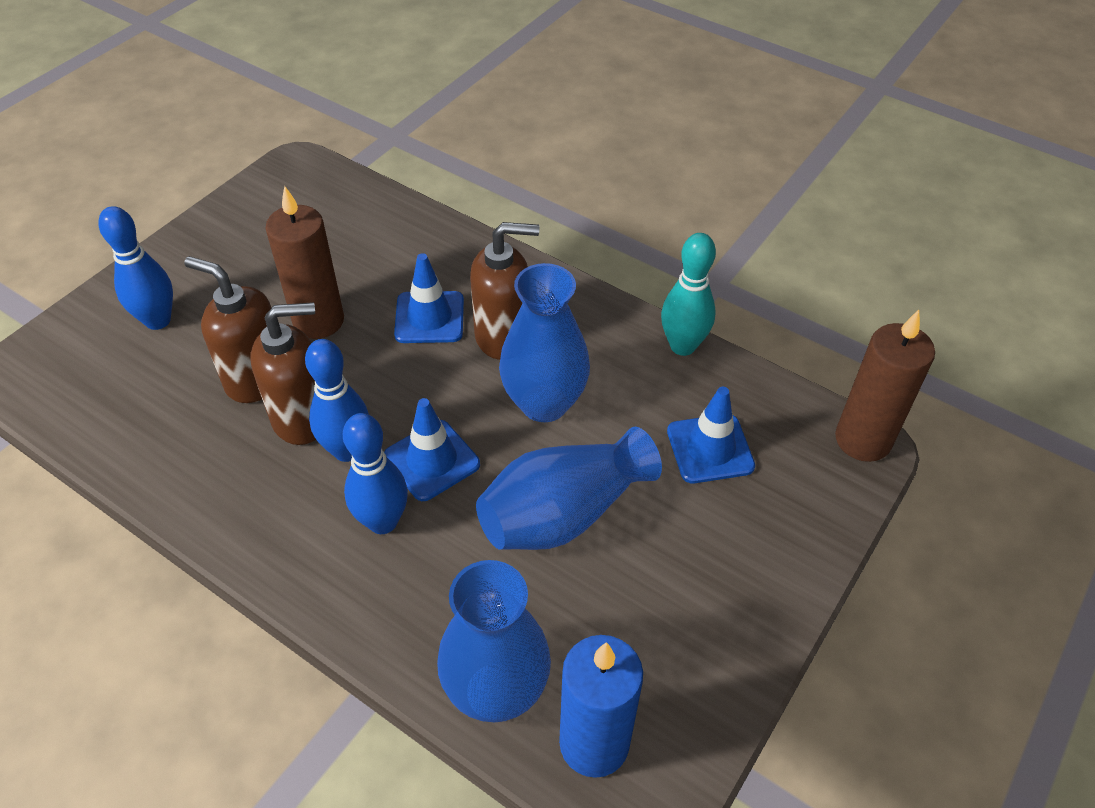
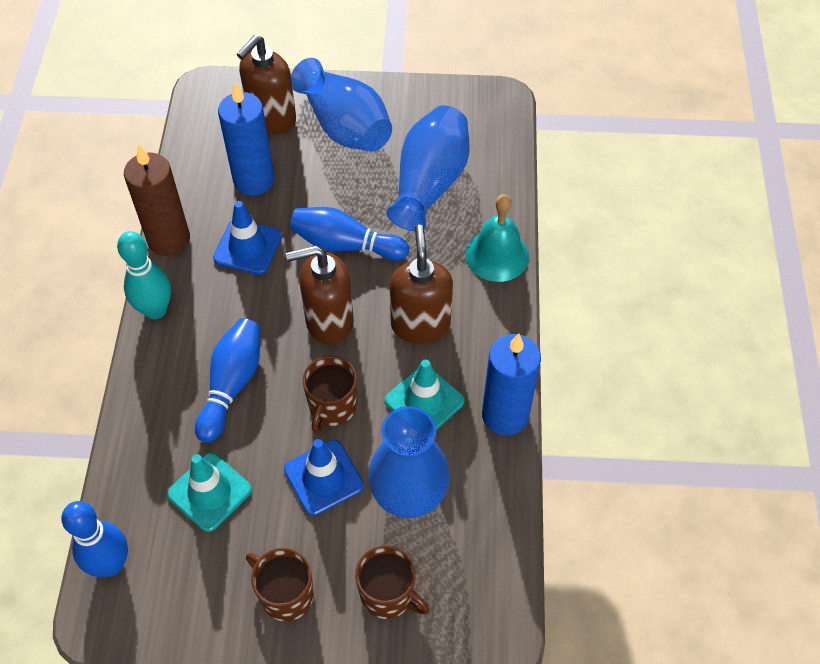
blue candle: [559,635,643,778] = 1 -> [218,82,274,196] [482,333,541,435] = 2
blue traffic cone: [384,398,480,501] [394,253,464,343] [667,387,755,483] = 3 -> [213,201,282,275] [284,439,364,516] = 2
brown candle: [265,186,344,339] [835,310,935,462] = 2 -> [124,144,190,256] = 1
brown mug: none = 0 -> [246,548,314,622] [302,356,357,434] [355,545,430,619] = 3
turquoise bell: none = 0 -> [465,194,529,282] = 1
turquoise traffic cone: none = 0 -> [167,453,252,532] [385,359,465,430] = 2

